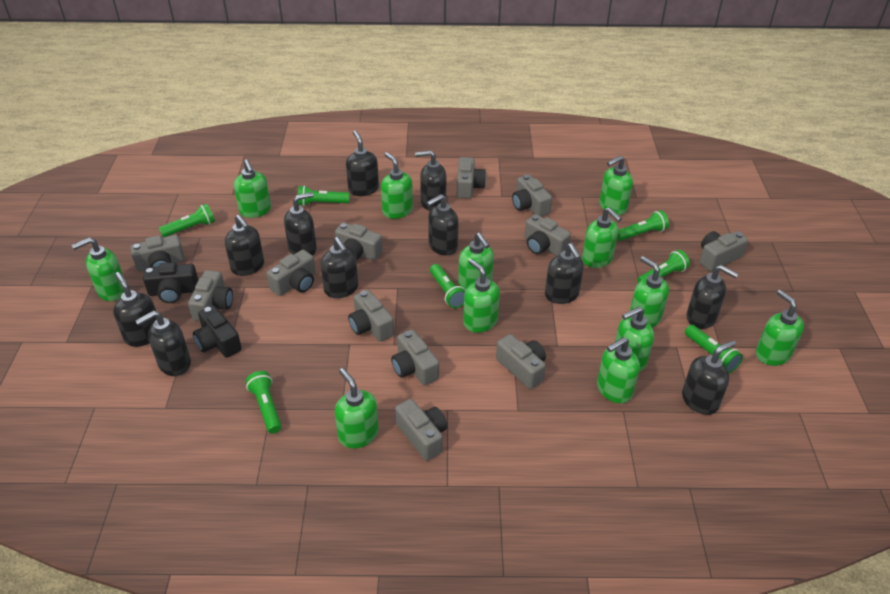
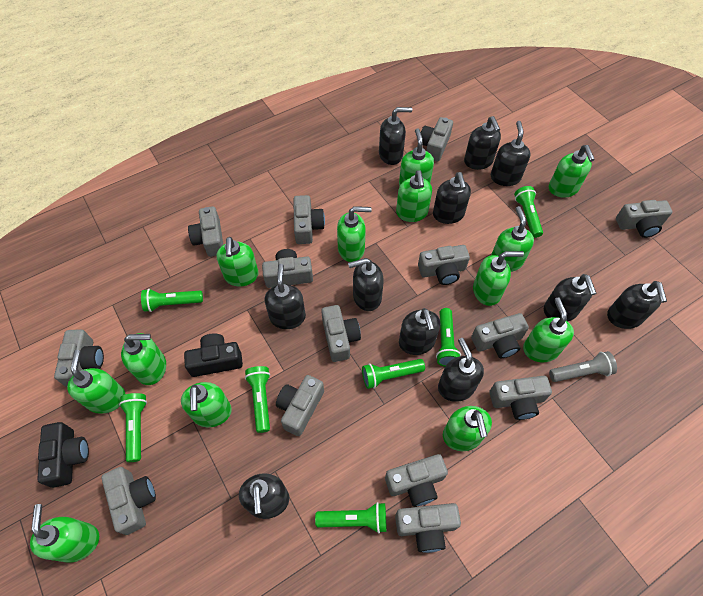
green soap dispenser: [72,237,124,301] [234,159,271,218] [335,368,379,448] [381,152,413,219] [458,233,494,290] [463,259,500,333] [582,207,622,268] [597,337,640,403] [599,155,633,215] [615,307,654,372] [630,256,669,328] [756,290,804,366] = 12 -> [30,504,99,562] [67,350,125,414] [121,333,166,385] [181,382,232,427] [216,237,259,287] [337,206,372,262] [396,170,432,222] [399,128,434,186] [443,406,492,451] [473,251,524,306] [491,206,534,272] [523,298,574,362] [549,145,595,198] = 13
grey camera: [130,235,185,272] [188,270,233,321] [266,250,316,296] [335,222,383,261] [348,290,394,342] [391,329,439,385] [395,399,447,461] [457,157,486,199] [496,334,546,389] [512,175,552,217] [525,214,571,256] [699,231,748,271] = 12 -> [54,329,104,387] [101,467,156,535] [188,206,223,257] [262,249,313,288] [276,375,324,436] [293,195,325,244] [321,305,361,362] [385,454,448,507] [395,503,461,553] [418,245,470,285] [421,117,453,161] [471,313,529,358] [489,376,552,420] [616,200,673,238] = 14
grey flashlight: none = 0 -> [549,351,617,382] = 1

